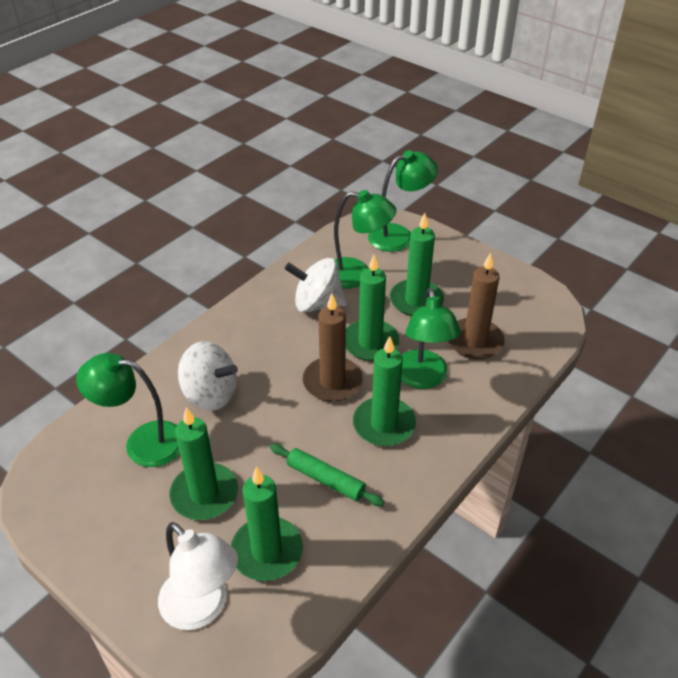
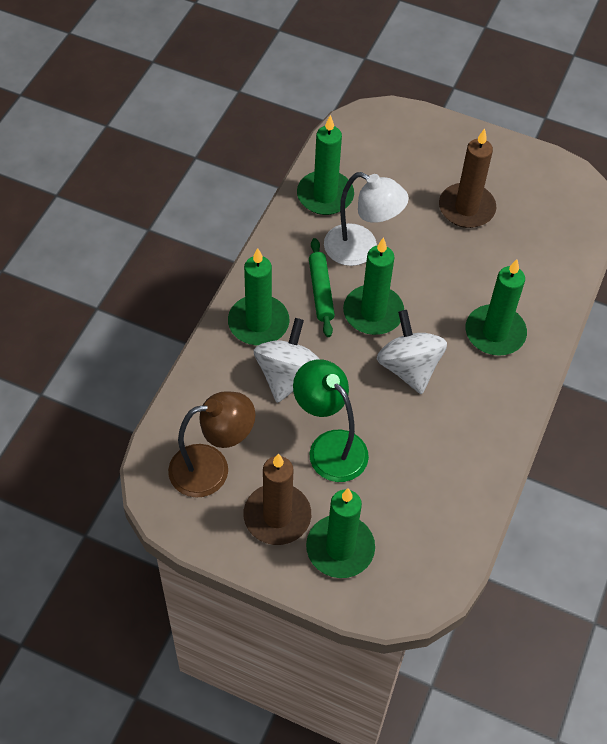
brown lamp: none = 0 -> [168,391,255,498] = 1
green lamp: [76,353,180,467] [334,190,396,289] [368,150,438,252] [401,288,461,389] = 4 -> [293,359,369,482] = 1

